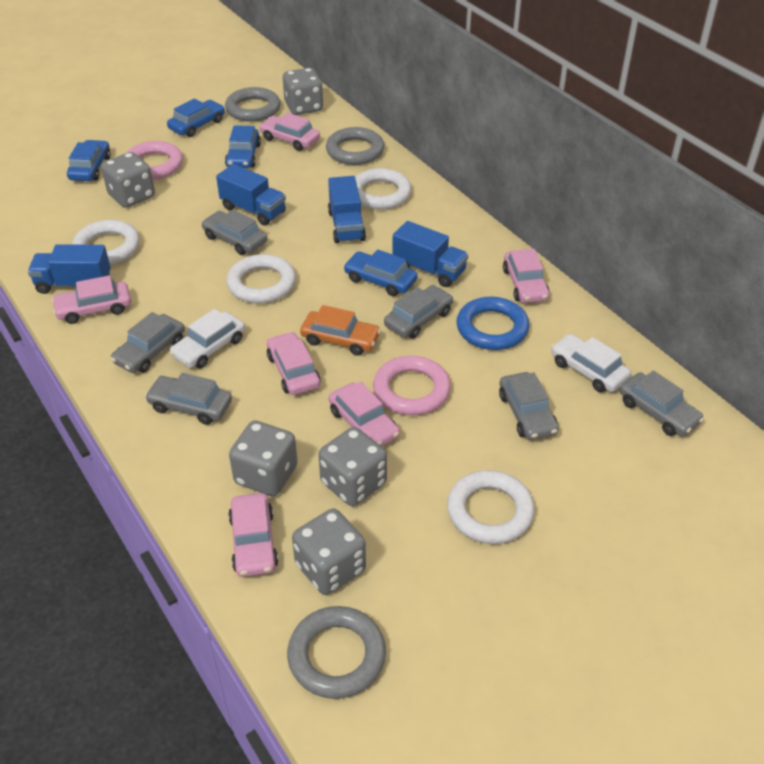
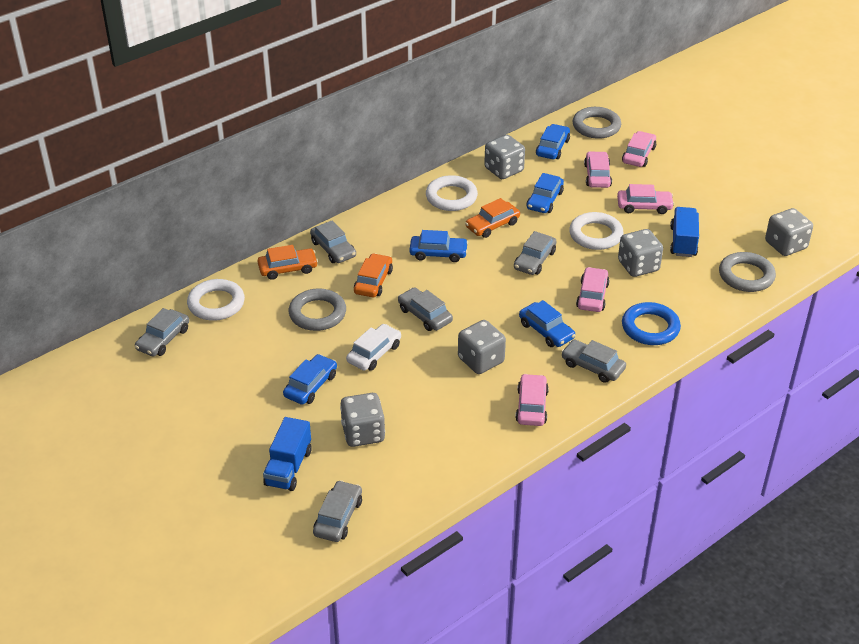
blue car: [67,140,111,181] [167,99,225,137] [225,125,261,168] [344,249,417,296] = 4 -> [283,354,337,405] [409,230,468,262] [519,300,576,347] [527,173,564,213] [536,124,570,159] = 5
blue truck: [28,244,111,294] [216,164,286,226] [328,176,366,243] [392,221,468,287] = 4 -> [263,417,312,491] [670,207,699,257] = 2
orange car: [300,305,381,356] = 1 -> [257,245,318,280] [354,253,393,297] [465,198,520,238] = 3
pink car: [52,275,131,324] [228,493,278,577] [259,113,320,151] [267,332,320,395] [328,381,400,447] [503,249,550,303] = 6 -> [515,374,549,426] [576,267,610,312] [584,151,612,188] [617,184,674,214] [622,131,656,167] = 5
pink ring: [126,141,183,180] [373,356,451,415] = 2 -> none = 0
white car: [169,309,245,369] [551,334,631,393] = 2 -> [346,324,401,371] = 1
white ring: [72,220,140,265] [227,254,296,304] [355,168,411,210] [447,470,535,544] = 4 -> [187,279,245,321] [426,175,478,211] [569,212,623,250] = 3

